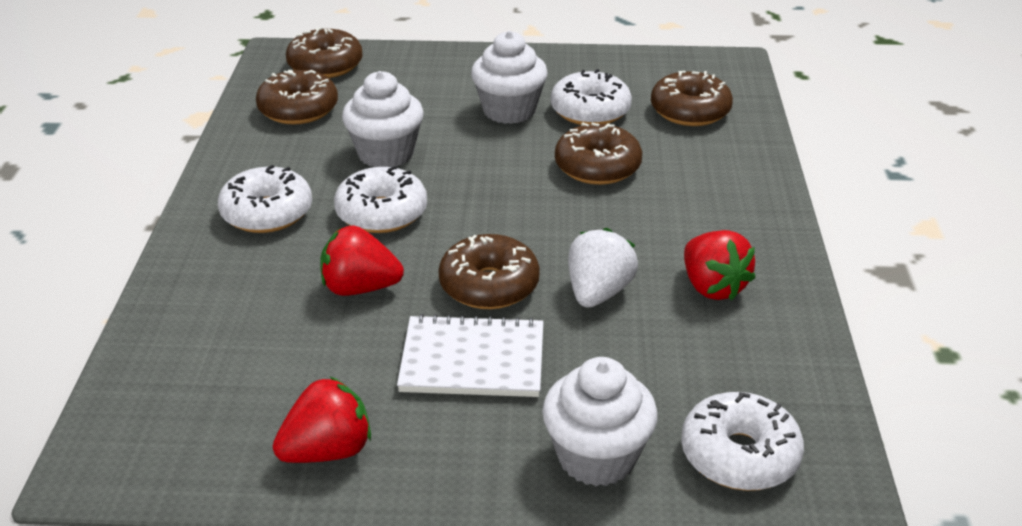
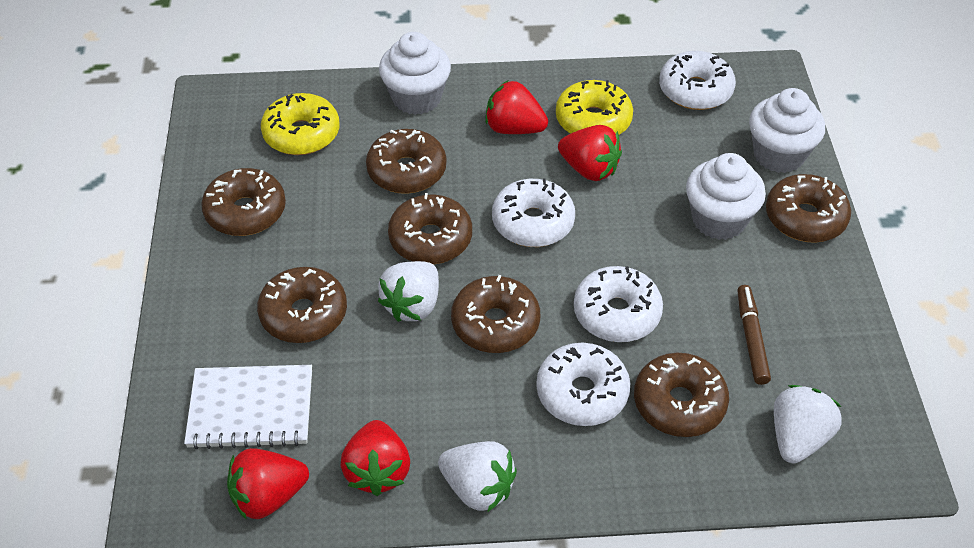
brown donut: [256,70,338,125] [286,27,363,78] [438,234,540,309] [555,123,642,185] [651,71,733,126] = 5 -> [201,168,286,236] [257,267,347,343] [366,129,446,194] [388,193,472,264] [451,275,540,353] [634,353,729,437] [766,174,851,243] = 7
brown marker: none = 0 -> [737,285,771,385] = 1
red strawberry: [273,377,371,463] [321,225,404,296] [684,230,756,301] = 3 -> [227,448,309,520] [341,420,410,496] [485,81,548,134] [558,125,622,181] = 4
white strawberry: [568,228,638,308] = 1 -> [378,261,439,322] [438,441,517,512] [774,385,841,463] = 3
yellow donut: none = 0 -> [261,93,339,155] [556,80,633,135] = 2

